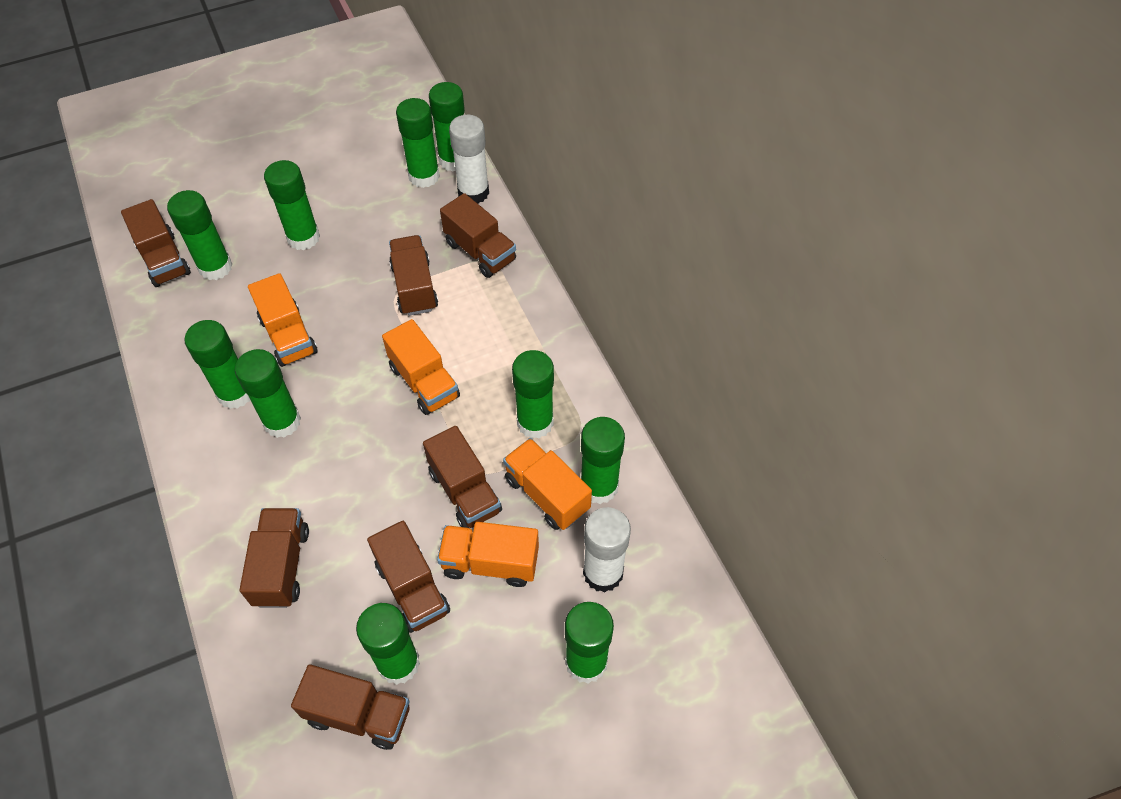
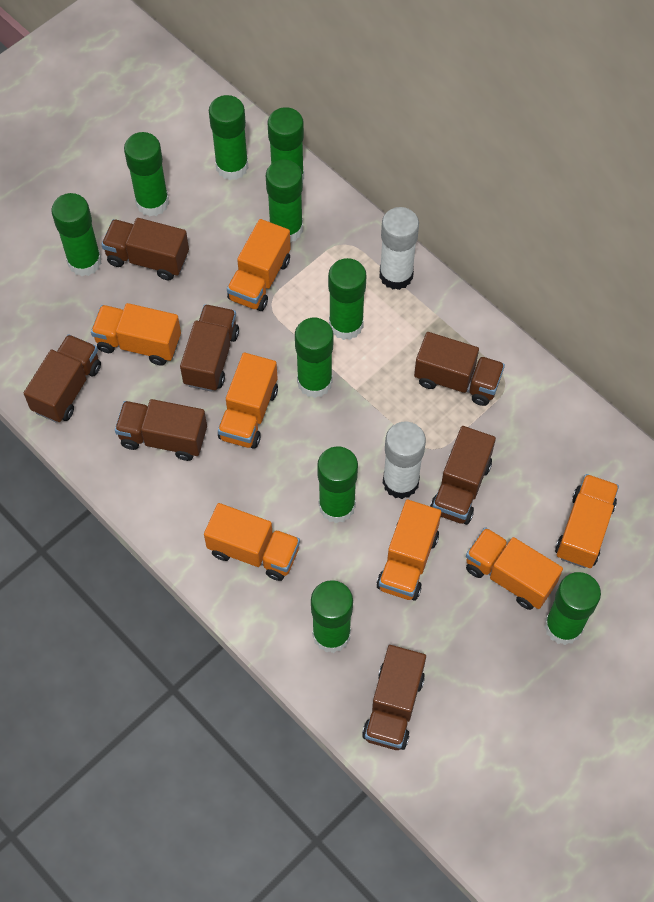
orange truck: [248,273,318,367] [382,319,460,415] [437,522,539,587] [503,438,592,530] = 4 -> [91,303,181,366] [204,503,300,581] [218,353,278,449] [227,219,291,311] [377,500,441,601] [466,527,563,610] [555,474,619,568] = 7

